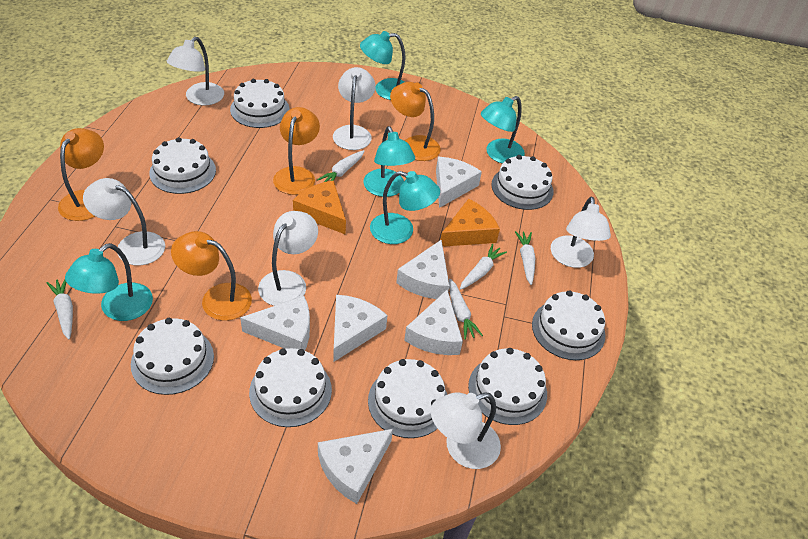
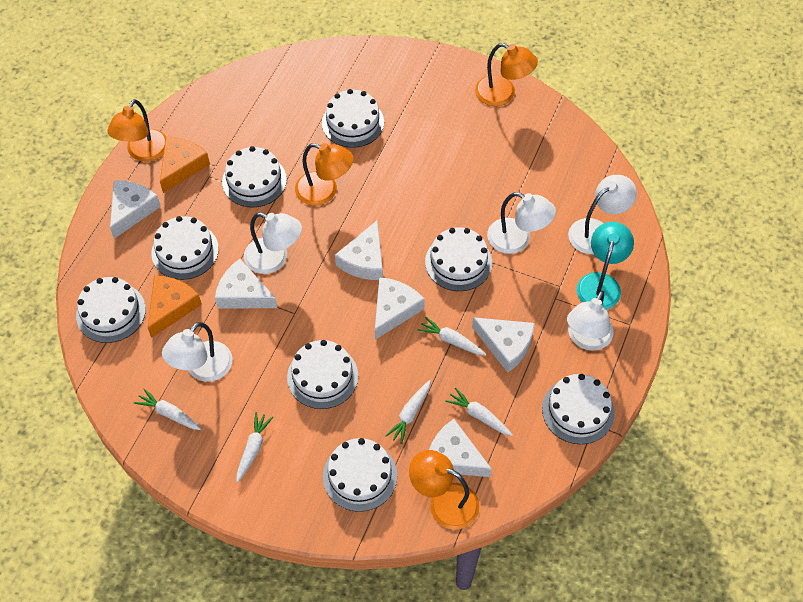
turquoise lamp: [65,243,153,321] [360,31,406,100] [363,126,415,197] [370,171,440,244] [481,96,525,164] = 5 -> [576,222,634,310] = 1
white lamp: [83,178,165,265] [167,37,224,106] [258,211,318,306] [333,67,375,150] [431,392,501,469] [551,197,611,268] = 6 -> [162,322,232,382] [244,213,302,274] [487,192,556,254] [567,290,613,351] [568,175,637,254] = 5

